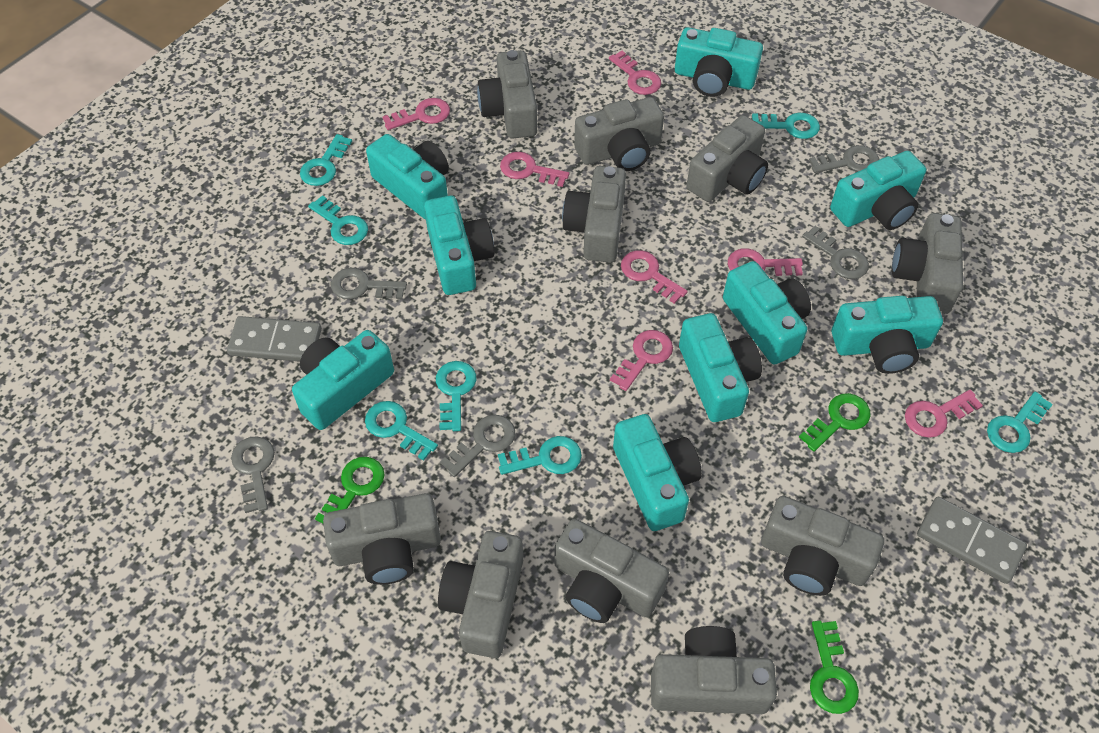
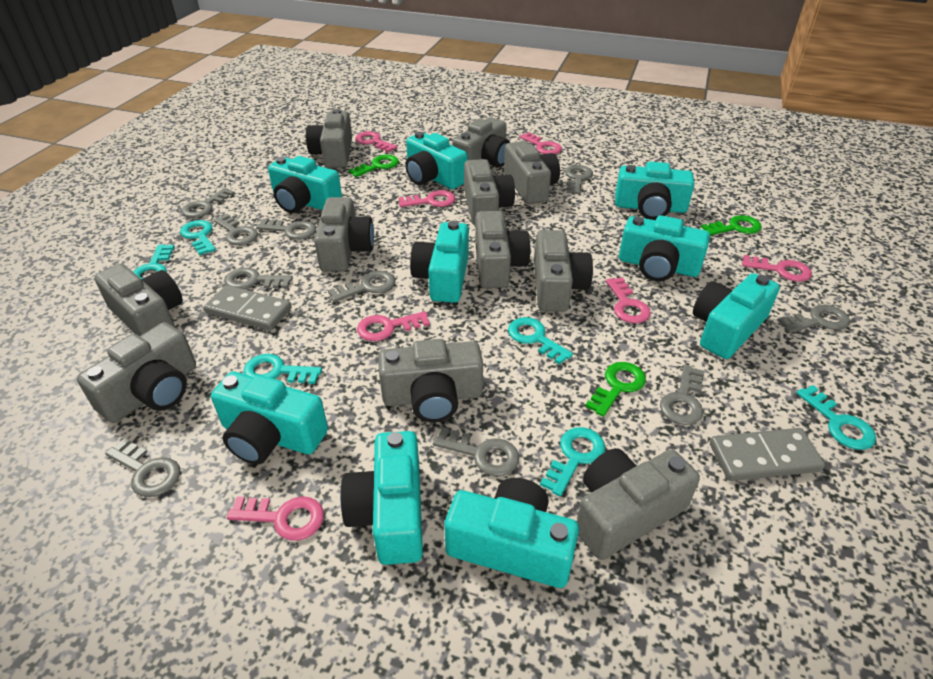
grey camera: [323,493,441,585] [438,531,523,658] [477,50,537,138] [554,519,669,623] [562,166,626,263] [574,97,664,171] [651,626,777,714] [687,115,768,202] [761,496,884,596] [892,213,963,314] = 10 -> [77,322,196,423] [94,264,183,336] [306,109,352,168] [314,197,374,271] [378,339,483,422] [452,117,510,167] [464,159,515,226] [475,211,531,288] [504,141,560,204] [534,230,593,312] [577,448,700,560] = 11
grey key: [231,436,275,513] [331,268,407,299] [440,415,515,477] [802,226,869,279] [809,145,879,173] = 5 -> [105,438,181,497] [181,188,235,218] [213,214,258,245] [225,268,293,289] [256,219,316,240] [328,271,395,302] [433,427,519,476] [565,165,593,194] [660,365,705,425] [778,305,850,333] = 10
turquoise key: [300,134,352,186] [308,195,368,245] [365,401,438,461] [436,361,476,431] [498,436,582,475] [752,113,820,139] [987,392,1053,453] = 7 -> [133,244,175,279] [180,220,216,255] [243,354,322,384] [508,317,573,365] [540,427,605,496] [796,385,876,450] = 6

